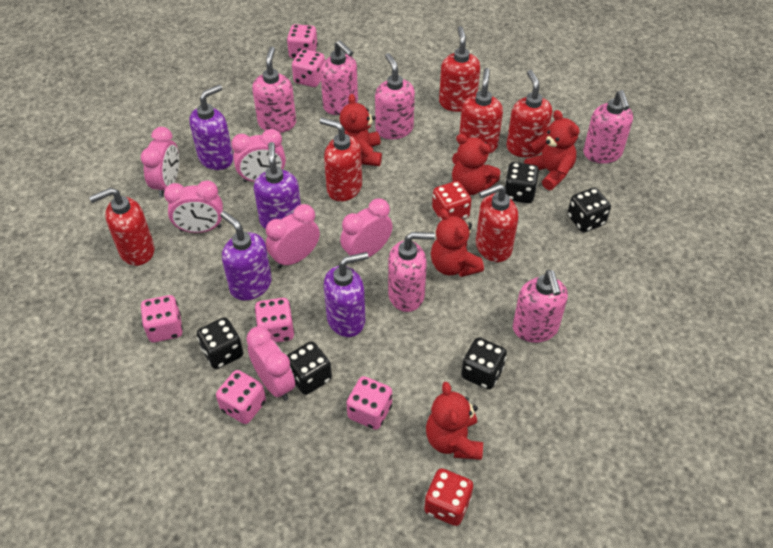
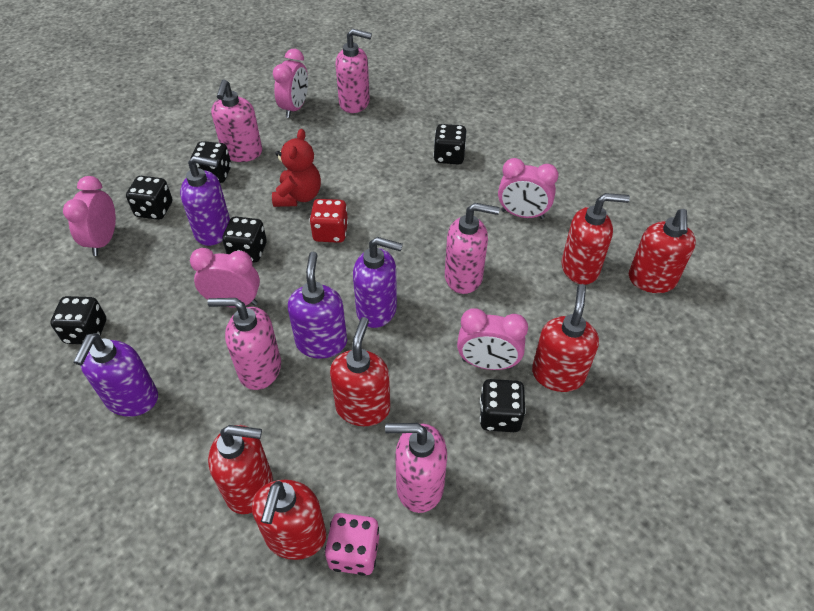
black dice: [197,317,243,369] [287,341,332,395] [461,337,507,390] [505,162,539,203] [567,188,611,232] = 5 -> [50,296,106,344] [126,176,172,220] [190,141,231,183] [222,216,267,263] [433,124,466,164] [480,379,526,432] = 6
pink clock: [141,127,179,197] [164,180,223,233] [231,129,286,183] [246,326,295,401] [266,204,320,269] [340,198,393,263] = 6 -> [63,176,116,256] [190,248,260,308] [273,49,308,118] [457,308,528,370] [498,158,558,219] = 5
pink dice: [141,295,183,342] [216,370,266,424] [255,298,295,343] [287,24,318,59] [292,49,325,87] [347,376,392,430] = 6 -> [325,513,379,576] = 1
pink soap dispenser: [252,47,296,133] [321,40,358,115] [375,53,415,139] [388,232,435,312] [513,270,568,343] [583,90,633,164] = 6 -> [208,298,281,390] [211,79,262,162] [336,29,372,113] [385,423,447,513] [445,203,500,294] = 5
red dice: [424,468,473,526] [432,181,471,220] = 2 -> [310,199,348,243] = 1
red teddy bear: [339,94,382,166] [426,382,483,460] [431,209,484,277] [452,134,501,195] [524,110,580,190] = 5 -> [272,129,321,207] = 1

